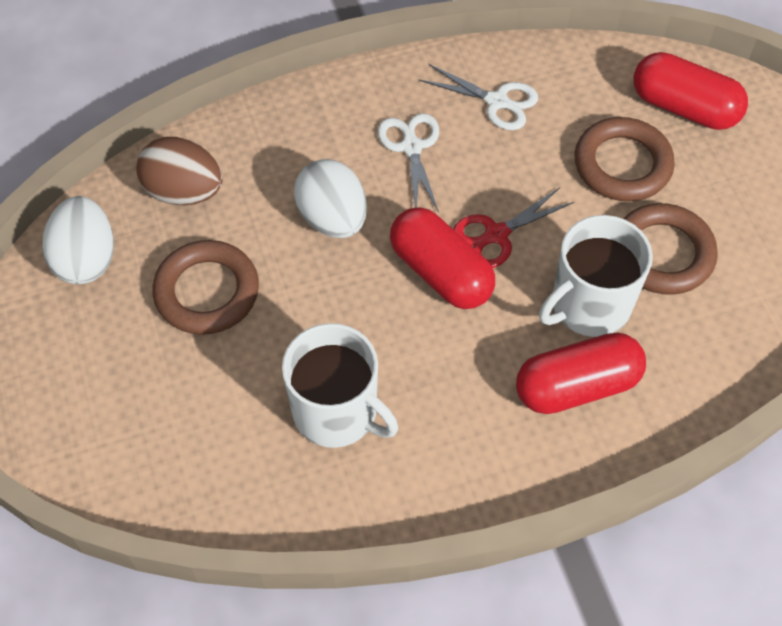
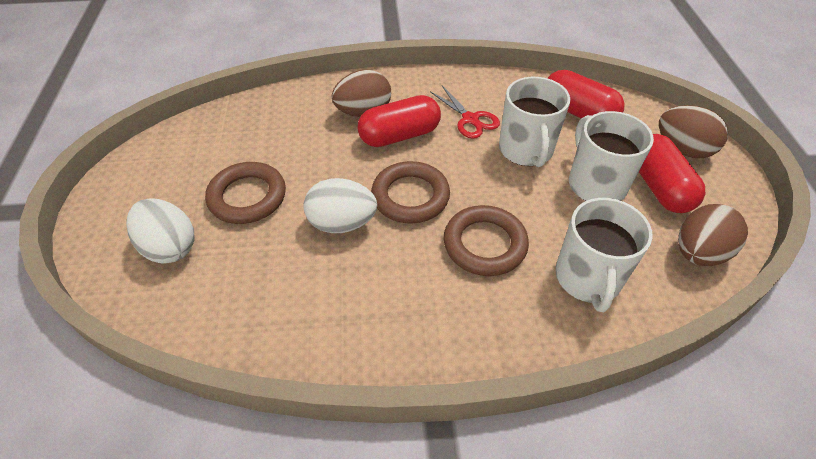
brown egg: [136,137,222,205] = 1 -> [332,69,391,117] [659,105,728,158] [678,204,748,266] = 3
white mug: [282,323,398,448] [539,215,653,337] = 2 -> [499,77,570,167] [555,198,653,312] [569,111,654,201] = 3
white scissors: [378,113,439,212] [419,64,538,130] = 2 -> none = 0

